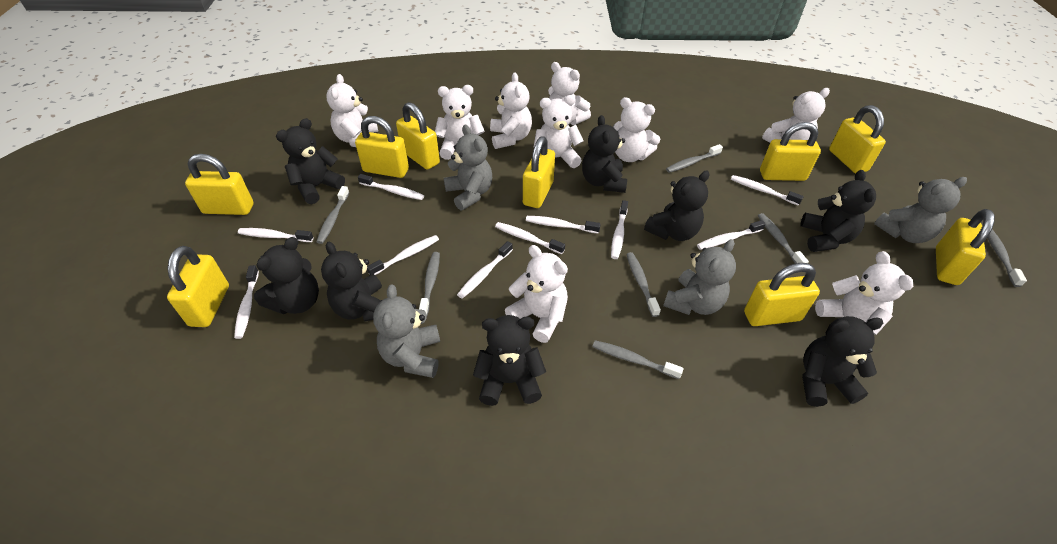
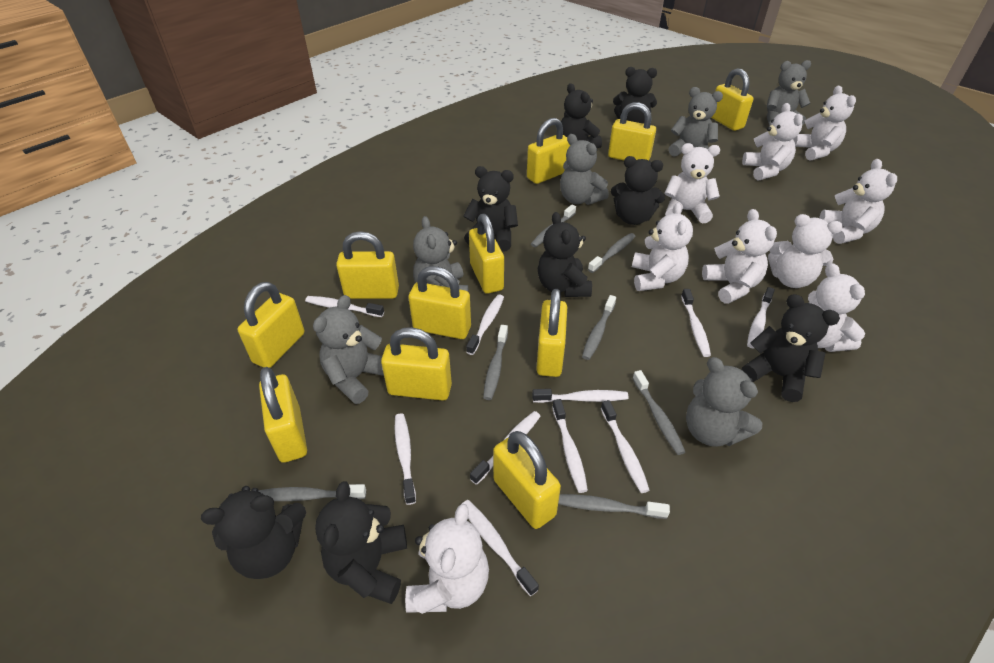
grey teddy bear: [373,285,440,378] [444,125,492,210] [663,239,736,315] [874,177,967,243] = 4 -> [313,295,384,404] [413,216,468,291] [560,134,609,205] [668,87,723,157] [686,357,762,447] [767,60,811,126] = 6
yellow padlock: [167,246,229,327] [185,154,254,215] [355,116,409,178] [396,102,440,170] [523,136,555,208] [744,263,820,326] [760,122,821,181] [829,105,886,173] [936,209,995,285] = 9 -> [238,282,305,368] [259,367,307,463] [336,231,399,299] [381,327,452,401] [408,266,471,339] [469,214,504,294] [493,431,561,529] [527,118,570,184] [536,289,567,377] [608,102,656,160] [711,68,754,131] = 11

